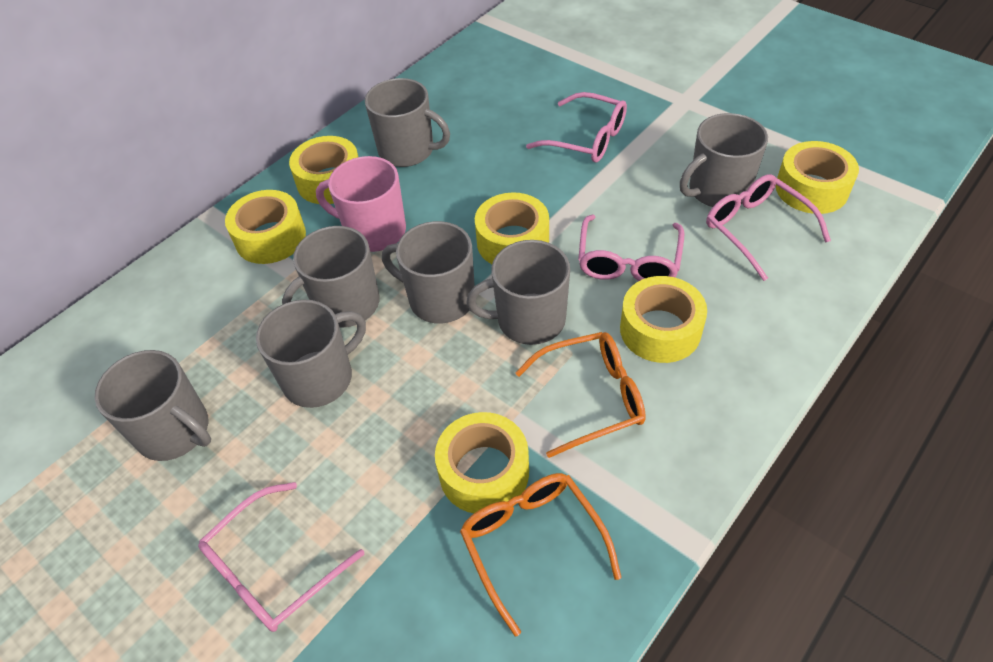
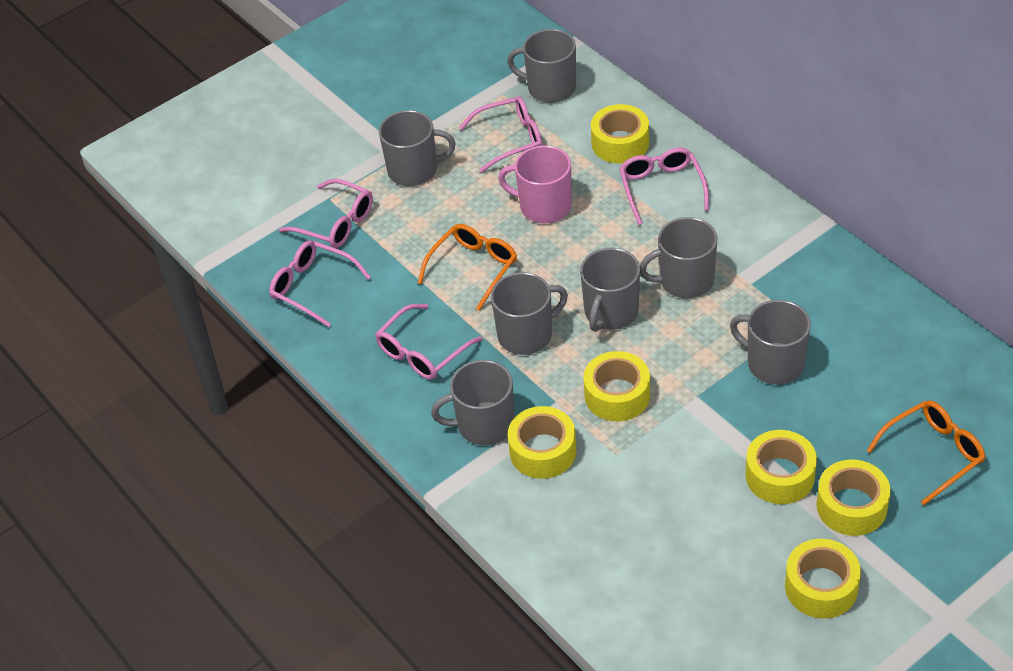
pink glasses: [198,482,365,632] [526,92,627,162] [578,215,685,281] [706,174,831,281] = 4 -> [269,240,371,327] [279,179,373,248] [375,304,482,380] [459,96,542,173] [619,147,709,225] = 5

